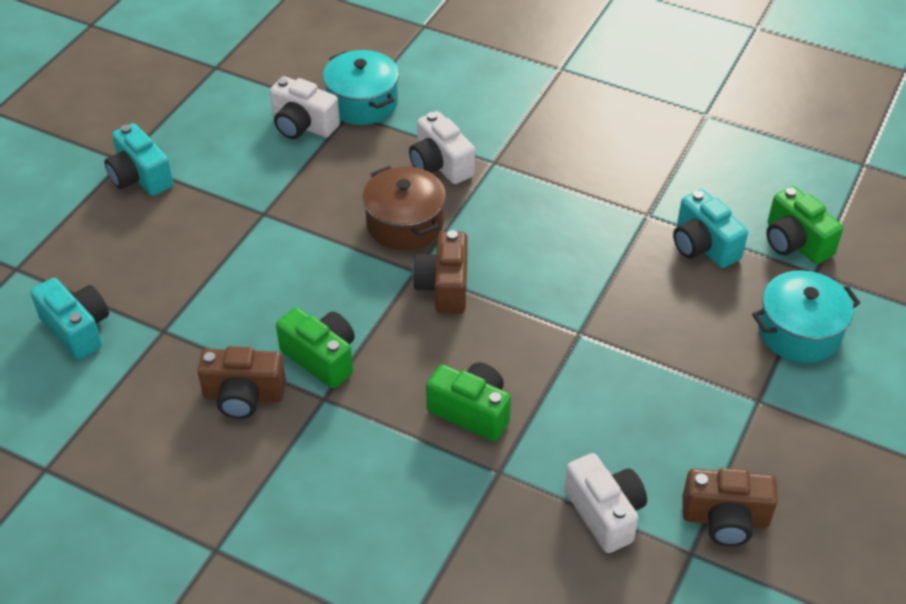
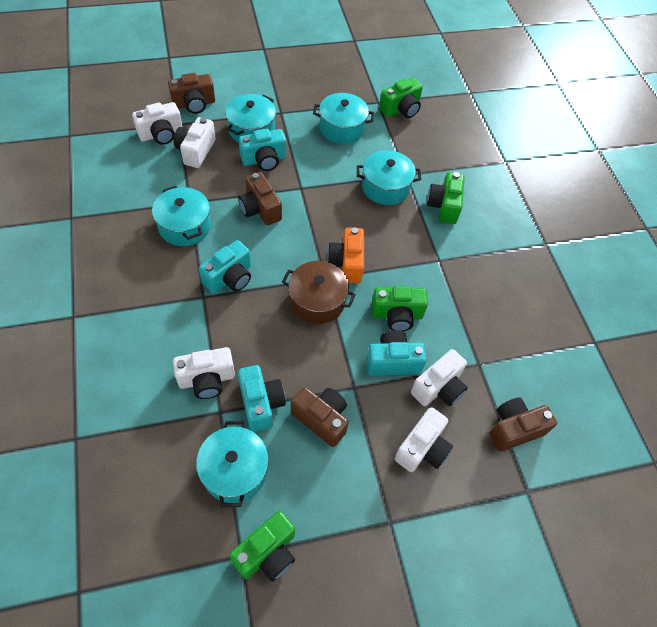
brown camera: [197,346,286,419] [412,230,468,314] [682,468,778,546] = 3 -> [168,73,215,114] [238,172,282,225] [291,387,349,447] [489,398,557,452] = 4
green camera: [276,308,355,388] [426,362,511,441] [766,186,843,264] = 3 -> [229,511,295,582] [371,286,428,331] [379,78,423,118] [427,172,465,224] = 4
orange camera: none = 0 -> [327,227,364,283] = 1
turquoise camera: [30,278,109,360] [104,123,173,196] [673,189,748,268] = 3 -> [199,240,251,293] [238,365,286,432] [239,129,286,171] [366,330,427,375] = 4
turquoise pot: [323,50,399,125] [752,270,860,363] = 2 -> [152,186,211,246] [196,421,269,507] [225,94,276,143] [313,93,374,144] [357,150,421,205] = 5
white camera: [270,76,340,139] [409,111,475,184] [564,453,647,553] = 3 -> [132,102,183,145] [173,347,235,399] [174,117,216,168] [395,407,453,472] [411,349,468,406] = 5

